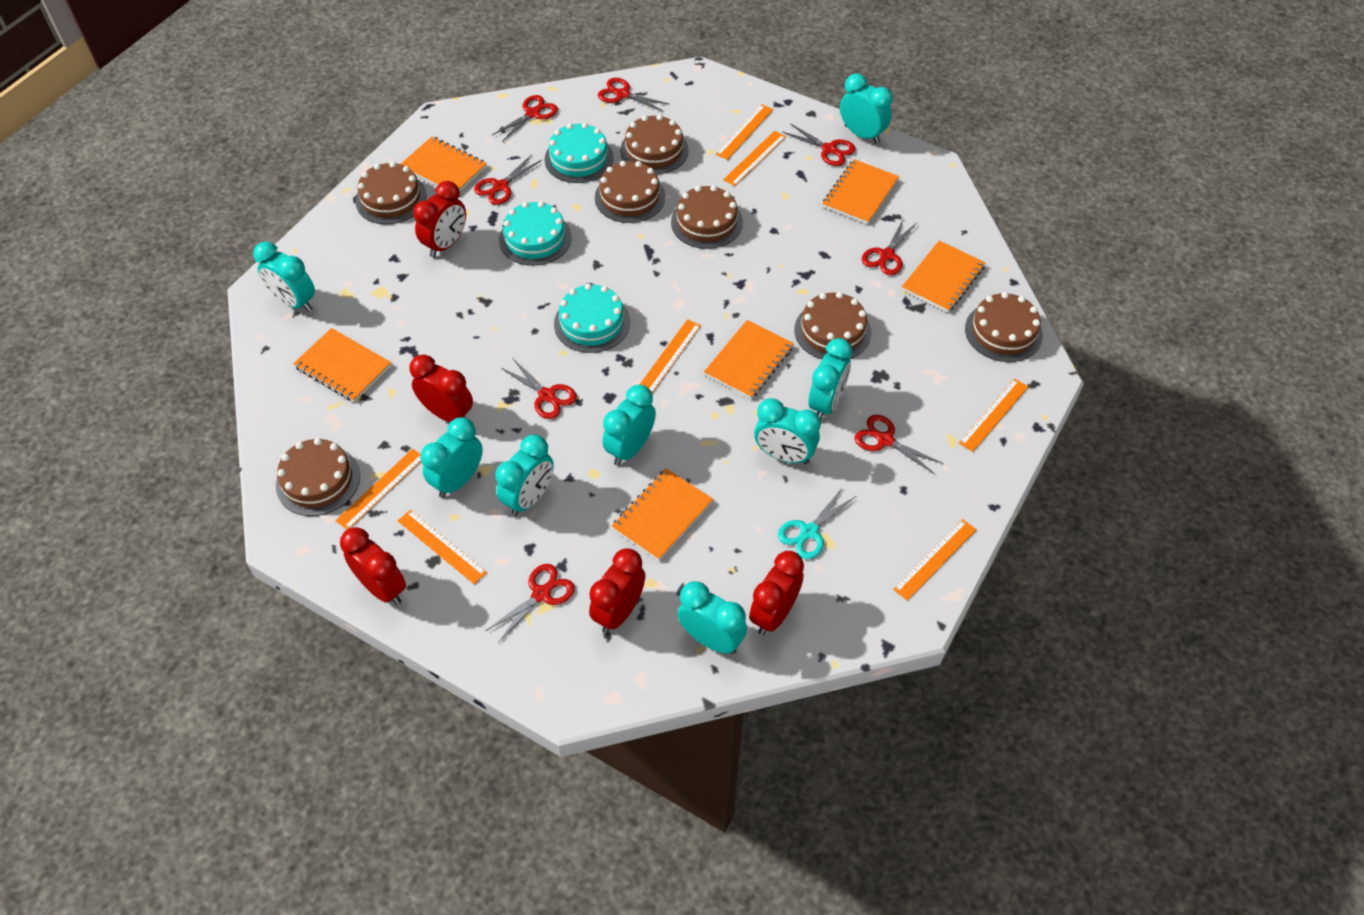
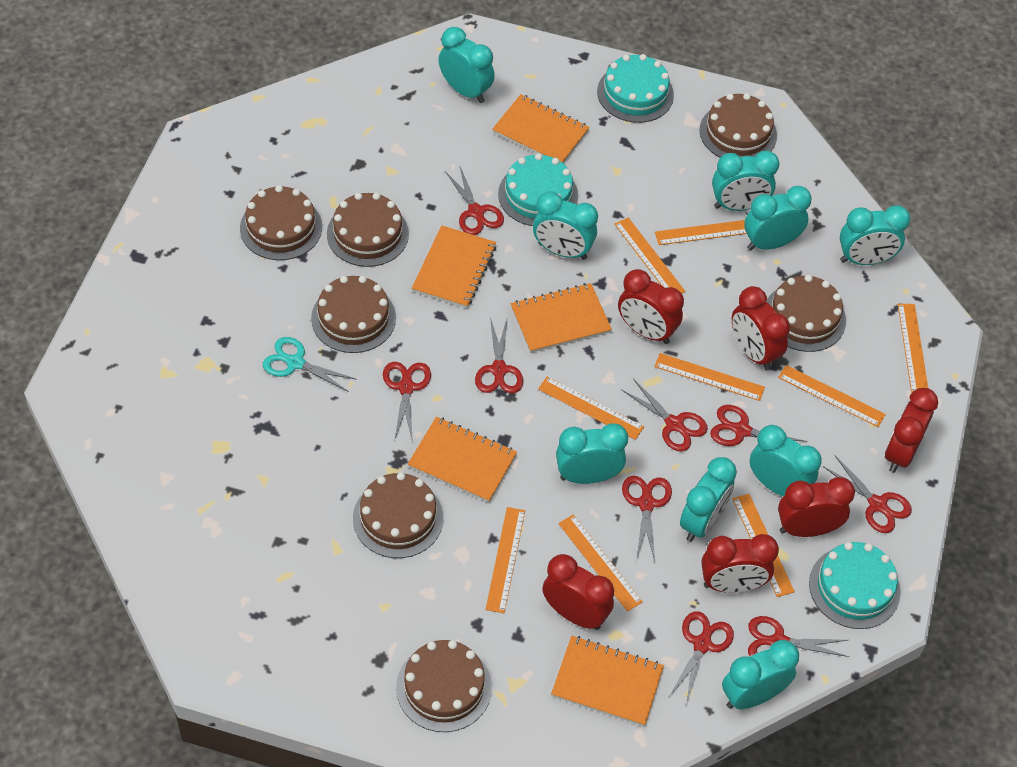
orange notebook: [293,328,391,402] [401,136,487,191] [612,468,713,561] [704,320,794,399] [823,159,899,224] [902,241,986,312] = 6 -> [408,417,517,503] [412,225,496,308] [492,94,590,163] [511,283,612,353] [551,636,664,726] = 5
orange ruler: [335,449,421,529] [398,510,487,584] [639,319,701,393] [716,104,773,160] [723,131,786,186] [893,519,977,601] [959,378,1028,452] = 7 -> [486,507,525,613] [538,377,644,440] [558,514,643,612] [614,217,685,293] [654,353,765,401] [655,220,747,245] [732,494,795,597] [778,365,886,427] [898,304,928,393] = 9
red clock: [340,527,406,605] [410,354,473,422] [413,181,466,258] [589,548,645,633] [749,551,804,635] = 5 -> [543,554,614,630] [618,269,684,344] [701,534,779,593] [732,286,790,371] [778,477,855,537] [885,388,938,473] = 6
red scissors: [474,154,542,205] [485,564,575,643] [492,95,558,142] [501,359,577,419] [598,78,669,112] [783,123,856,166] [854,415,943,474] [862,218,917,275] = 8 -> [383,362,431,442] [445,167,504,235] [475,317,523,393] [621,379,708,451] [622,476,672,561] [669,611,734,706] [710,405,807,446] [748,616,849,657] [823,456,912,533] = 9
turquoise clock: [253,242,315,312] [421,417,483,498] [495,435,554,516] [602,385,656,466] [677,581,747,654] [754,398,821,464] [808,338,852,420] [840,73,893,144] = 8 -> [438,27,495,103] [533,191,598,260] [556,423,628,484] [680,457,737,542] [712,151,779,211] [722,640,799,709] [744,186,812,250] [749,425,822,496] [840,205,910,265] = 9

